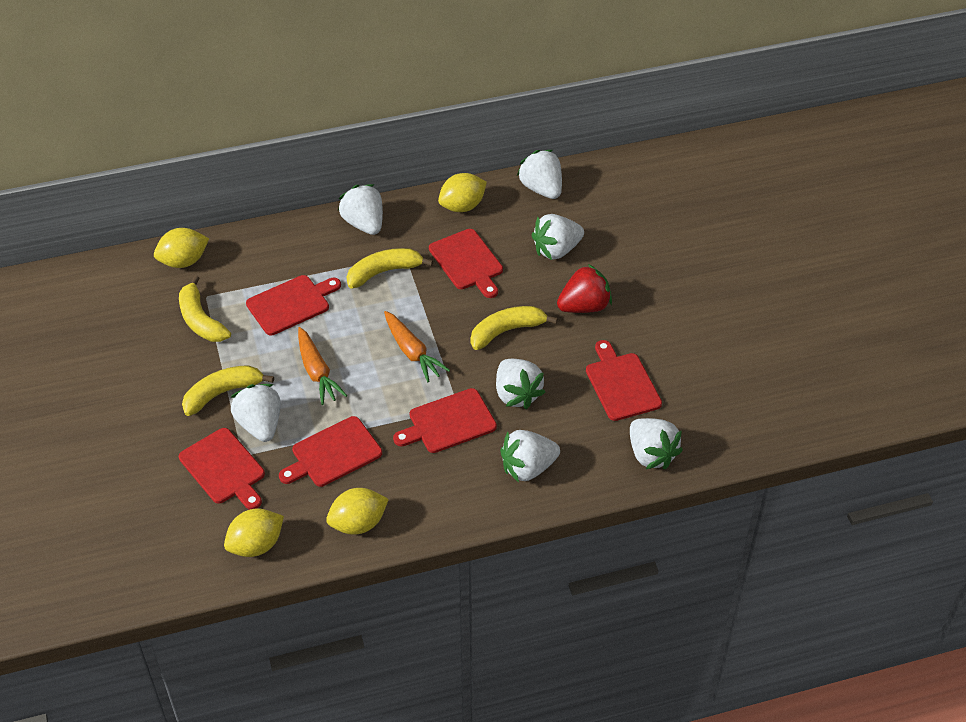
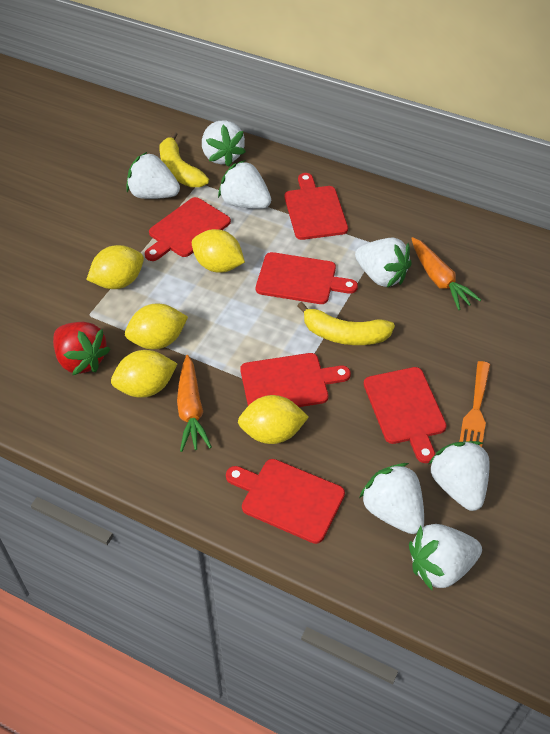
orange fork: none = 0 -> [459,361,490,447] = 1
yellow banana: [179,275,231,342] [182,365,274,416] [347,248,433,288] [471,306,558,350] = 4 -> [159,132,209,187] [297,302,395,345] = 2
yellow lemon: [154,228,209,268] [224,508,284,557] [326,488,389,535] [438,173,487,212] = 4 -> [86,245,144,289] [111,350,177,398] [125,304,188,349] [192,229,245,273] [238,395,309,444] = 5

